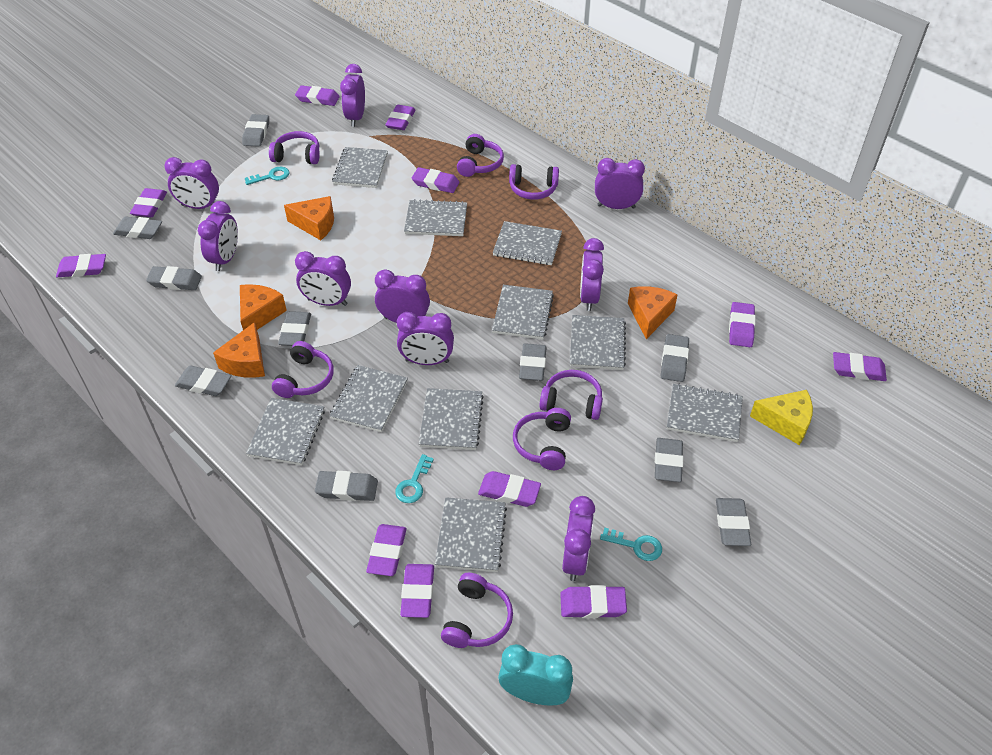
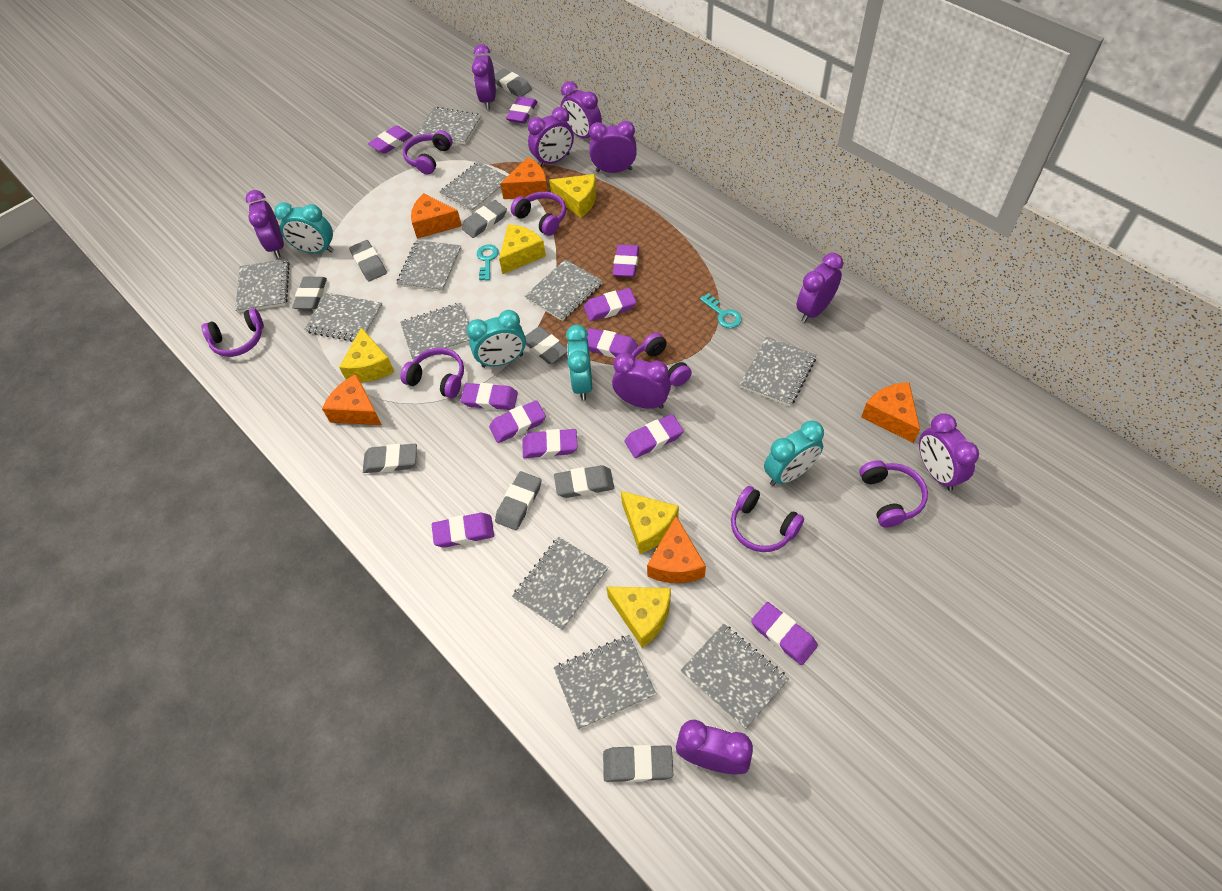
grey eraser: [113,216,162,239] [146,266,202,290] [175,365,231,396] [242,114,269,147] [278,311,311,346] [315,471,378,501] [519,343,547,381] [655,438,683,482] [661,334,689,382] [716,498,751,546] = 10 -> [292,277,327,309] [349,240,387,281] [363,444,417,473] [461,200,507,238] [495,68,532,97] [495,471,541,530] [525,326,567,364] [554,465,614,498] [603,745,673,782] = 9
grey notebook: [246,398,325,465] [329,365,408,432] [332,147,388,188] [404,199,467,236] [419,388,484,450] [435,497,507,572] [492,285,554,339] [493,221,562,265] [570,315,626,370] [667,384,743,442] = 10 -> [235,259,290,313] [304,292,383,342] [396,240,461,292] [400,303,470,360] [416,107,482,145] [440,161,507,213] [512,537,608,631] [525,259,603,321] [554,635,656,730] [681,624,789,729] [740,337,816,406] = 11
orange cheese: [213,322,265,378] [240,284,287,330] [284,196,334,240] [628,286,678,339] = 4 -> [322,374,382,425] [411,193,462,239] [500,157,548,199] [647,516,706,583] [861,382,920,443] = 5
turquoise clock: [498,644,573,706] = 1 -> [274,202,334,253] [467,310,526,368] [566,325,592,400] [764,420,824,486] = 4
turquoise key: [245,167,290,185] [395,454,434,503] [600,527,662,561] = 3 -> [477,244,499,280] [700,293,742,328] = 2
yellow cheese: [750,390,813,445] = 1 -> [339,327,394,382] [499,224,546,274] [549,174,596,218] [607,587,671,648] [621,491,679,554] = 5

